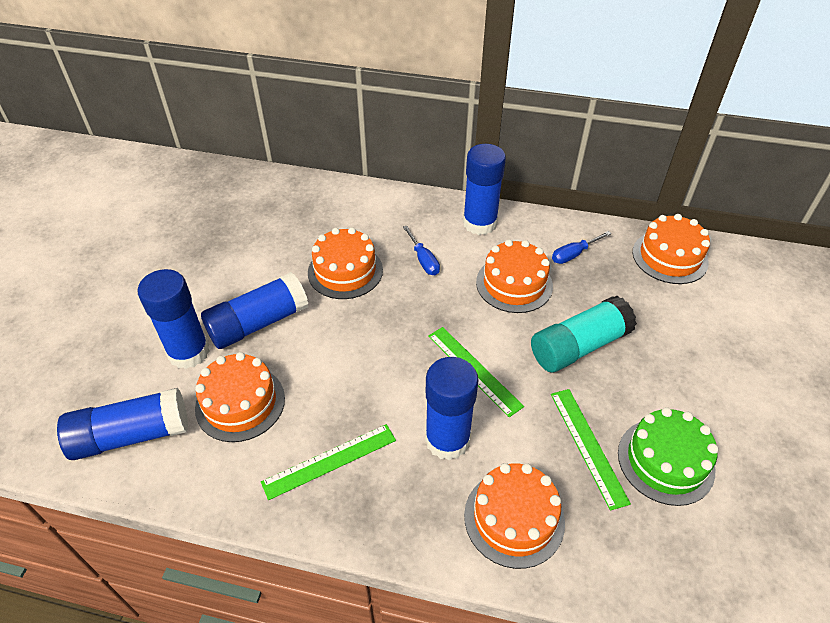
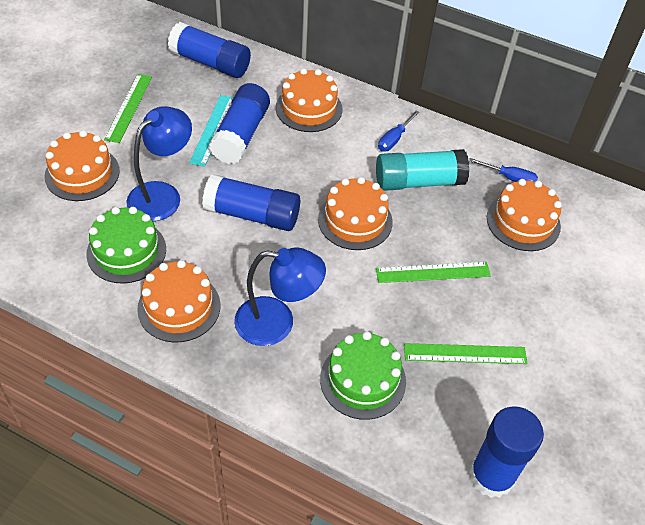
blue glue stick: [57,388,188,460] [138,269,210,369] [201,272,308,349] [425,357,478,460] [463,144,506,235] = 5 -> [168,22,251,78] [202,174,300,231] [209,83,270,164] [469,406,544,498] = 4
blue lamp: none = 0 -> [126,106,192,221] [234,247,326,346] = 2
green cake: [618,407,719,506] = 1 -> [86,207,166,284] [320,331,406,420] = 2
turquoise ruler: none = 0 -> [189,95,234,167] = 1

